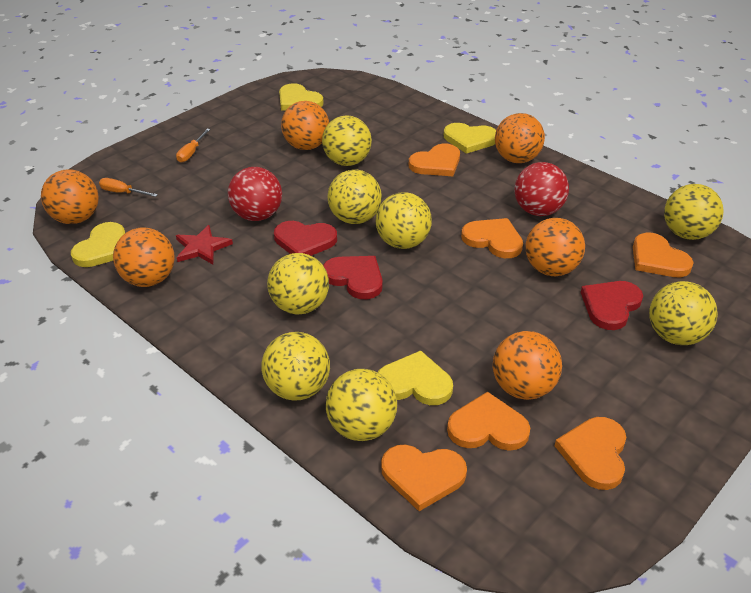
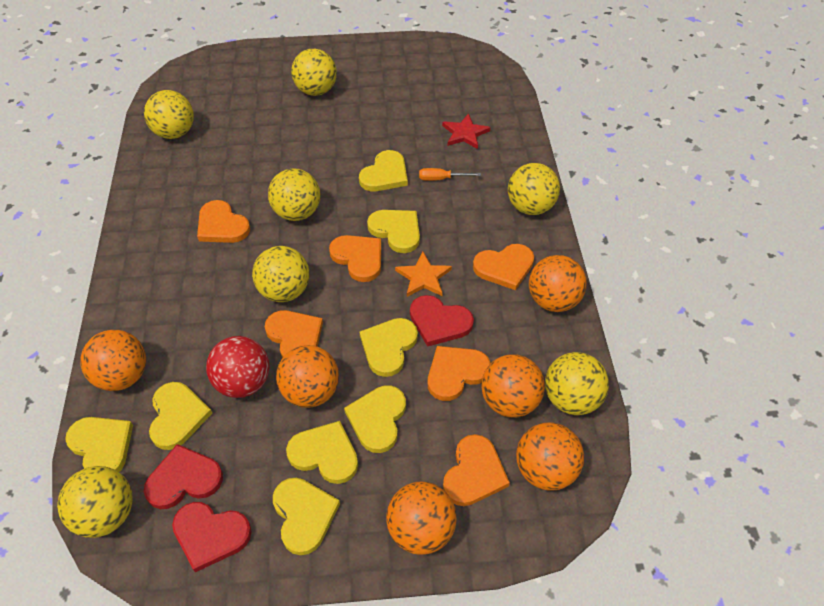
orange screwdriver: [99,178,158,197] [176,129,210,163] = 2 -> [419,168,481,181] = 1
orange star: none = 0 -> [395,252,452,297] = 1
red ball: [228,167,282,221] [514,162,569,216] = 2 -> [206,336,270,398] = 1
yellow ball: [261,332,330,401] [267,253,329,315] [322,115,372,166] [326,369,397,441] [328,170,382,224] [375,192,432,249] [649,281,718,345] [664,184,724,240] = 8 -> [57,466,133,538] [144,90,194,139] [252,246,309,302] [268,168,321,221] [291,49,337,96] [508,163,560,215] [545,352,609,415] = 7
yellow heart: [71,222,125,267] [279,83,324,111] [378,350,453,405] [444,123,496,154] = 4 -> [65,417,133,472] [149,382,212,450] [273,478,340,555] [286,421,358,484] [344,385,406,453] [359,150,408,191] [360,318,418,377] [367,210,420,253] = 8

